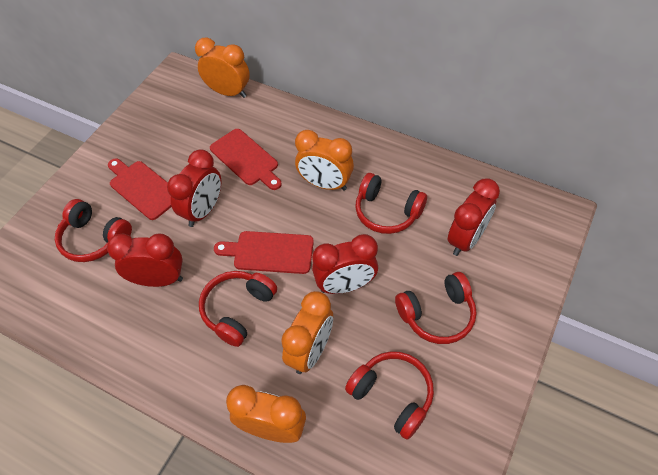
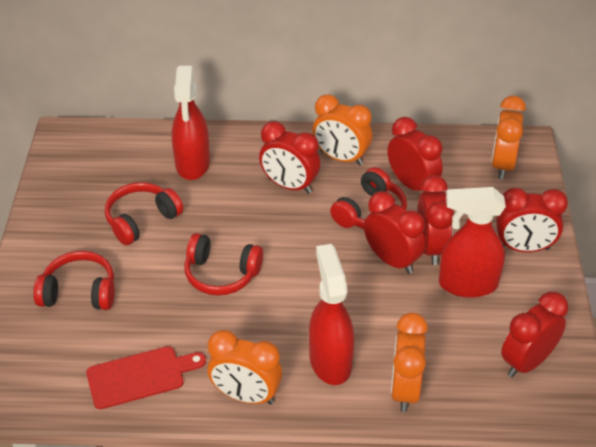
red clock: [107,233,183,287] [167,149,221,227] [312,234,378,294] [448,178,500,256] = 4 -> [259,121,320,194] [364,191,426,274] [388,117,443,192] [417,175,454,265] [496,188,568,252] [501,292,568,378] = 6
red cutting board: [108,158,171,220] [210,129,282,190] [214,231,314,274] = 3 -> [86,346,206,409] = 1
red headphones: [55,199,132,262] [199,271,277,347] [345,351,434,440] [355,173,427,234] [395,272,477,344] = 5 -> [33,251,115,310] [105,182,183,245] [184,233,263,296] [330,167,407,229] = 4
red spray bottle: none = 0 -> [172,66,210,180] [309,244,354,385] [439,187,506,298] = 3

